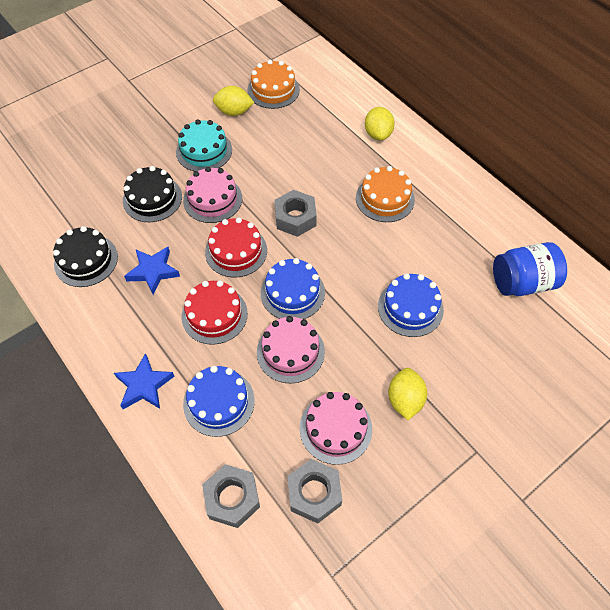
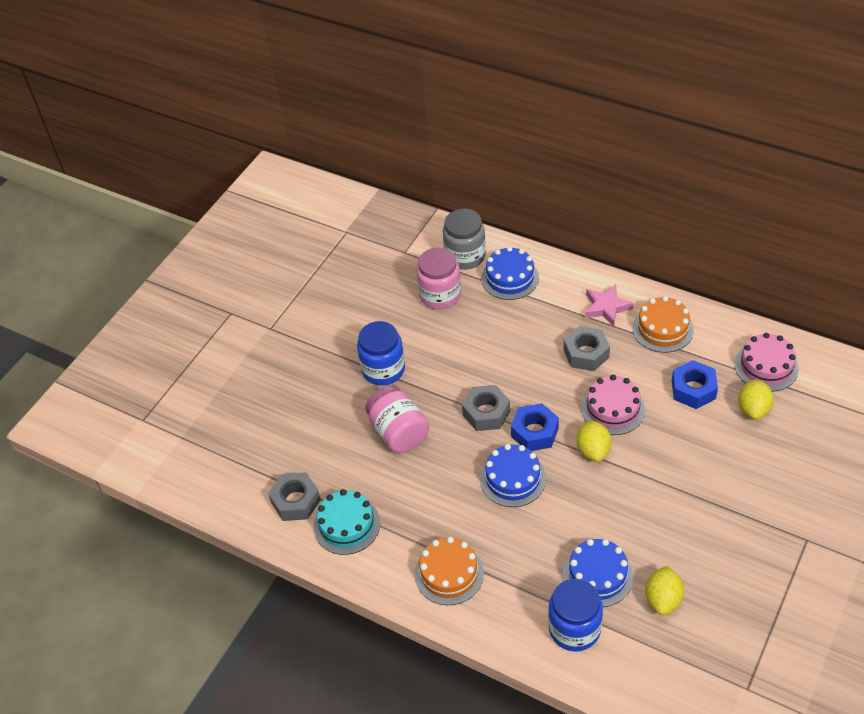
black cake: [53,226,118,287] [123,166,182,222] = 2 -> none = 0
blue jar: [493,242,567,296] = 1 -> [357,321,405,385] [548,579,603,652] = 2
blue nut: none = 0 -> [511,403,559,451] [672,360,718,409] = 2
blue star: [114,353,175,409] [124,247,180,295] = 2 -> none = 0
grey jar: none = 0 -> [443,209,486,270] = 1
pink cake: [183,167,242,223] [257,316,325,383] [300,392,372,465] = 3 -> [581,375,645,435] [735,333,799,392] = 2
pink jar: none = 0 -> [365,385,429,453] [416,247,461,310] = 2
pink star: none = 0 -> [585,284,634,327] = 1
red cake: [181,280,248,345] [205,217,267,278] = 2 -> none = 0

